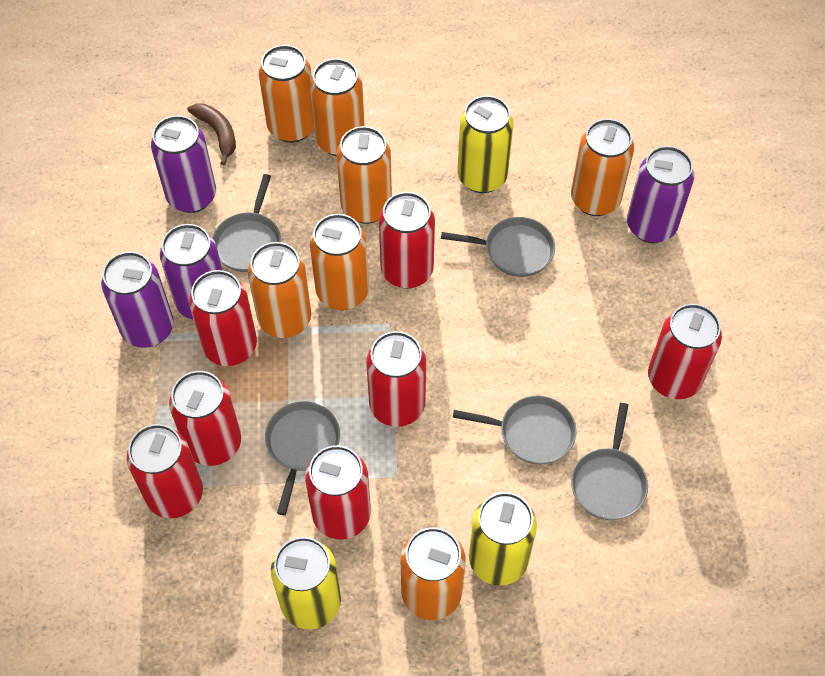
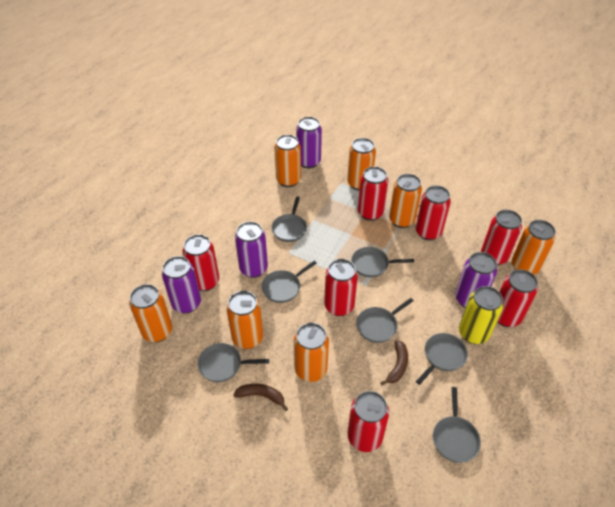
brown banana: [187,103,236,165] = 1 -> [233,384,288,411] [380,340,408,385] = 2
grey pan: [213,174,281,272] [265,401,340,515] [441,217,555,277] [453,395,577,465] [571,403,648,520] = 5 -> [198,343,269,382] [261,261,317,303] [271,196,307,242] [351,247,414,277] [356,298,414,343] [416,333,468,385] [433,387,481,463] = 7
yellow can: [271,537,341,630] [457,96,513,193] [469,492,537,586] = 3 -> [459,286,503,344] = 1

